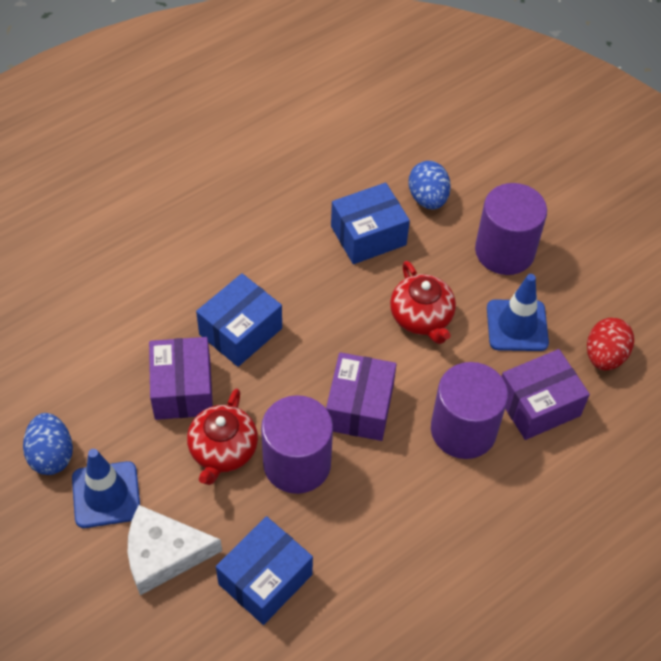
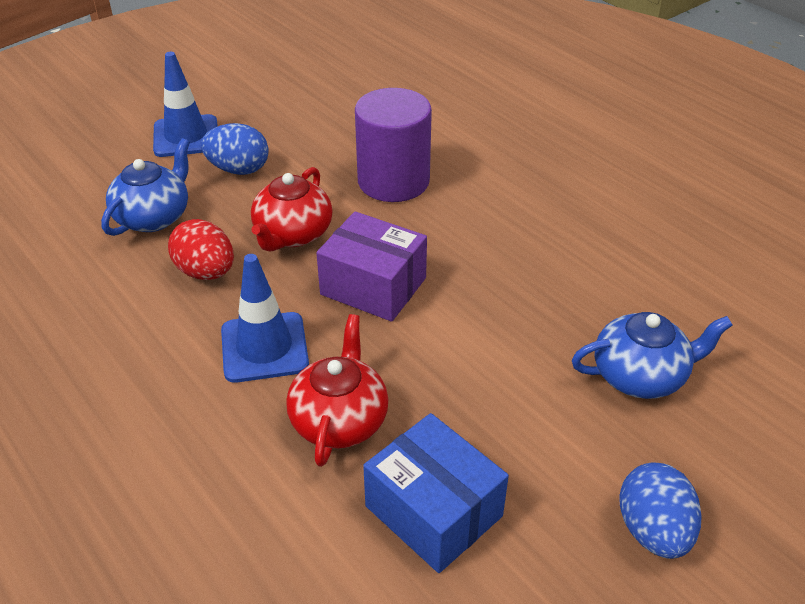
blue box: [196,273,282,367] [216,516,313,625] [331,183,410,264] = 3 -> [363,413,509,573] = 1
blue teapot: none = 0 -> [101,138,190,236] [572,312,733,399] = 2
purple box: [149,337,213,420] [326,352,397,441] [501,349,590,440] = 3 -> [316,211,427,322] = 1
purple cylinder: [261,395,333,494] [431,362,508,459] [475,183,547,275] = 3 -> [355,88,432,202] = 1
white cheese: [128,505,222,595] = 1 -> none = 0

